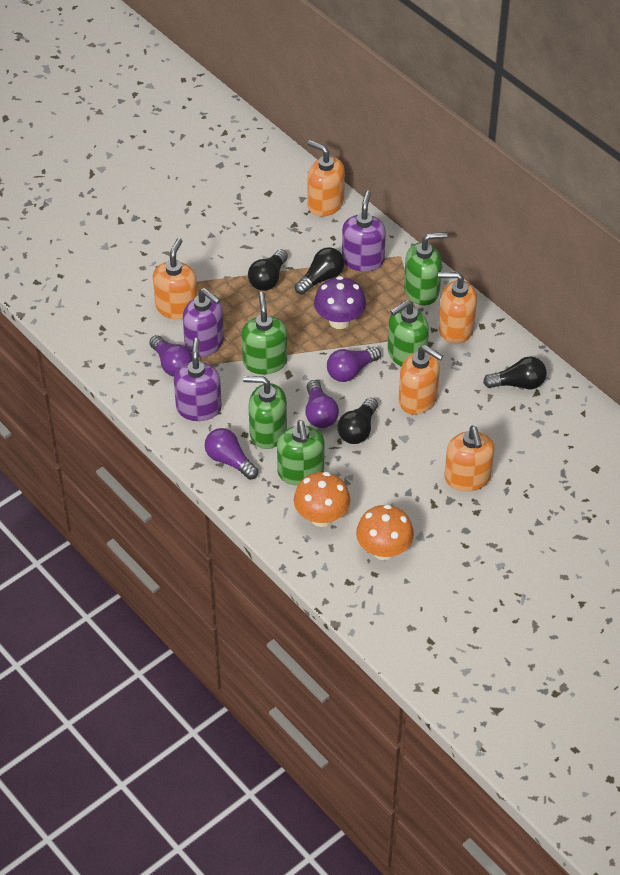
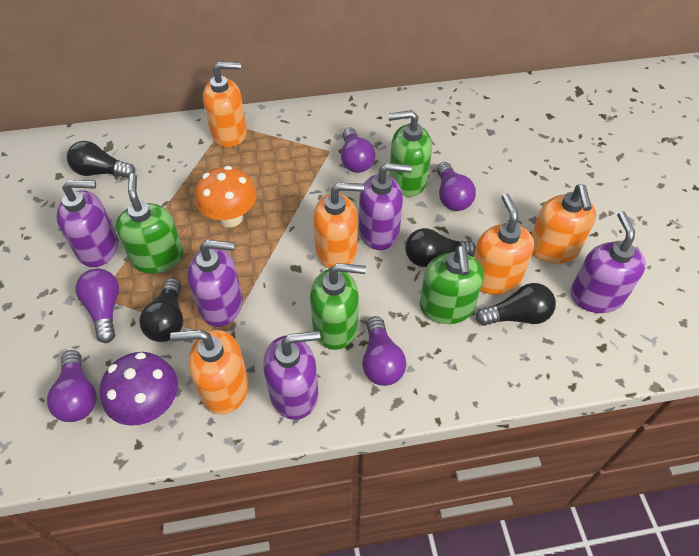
green soap dispenser: [242,292,288,374] [243,376,287,449] [277,420,325,486] [388,300,429,367] [404,232,447,306] = 5 -> [115,173,184,274] [310,263,366,350] [388,110,432,197] [420,245,484,324] = 4
orange mushroom: [294,472,351,527] [356,504,414,560] = 2 -> [195,166,257,227] = 1
purple light bulb: [149,335,192,377] [205,428,258,480] [305,380,339,428] [327,347,381,382] = 4 -> [47,350,96,422] [75,269,119,343] [341,127,375,173] [362,316,406,386] [437,162,476,211] = 5
purple soap dispenser: [174,338,222,421] [183,288,224,357] [342,191,386,272] = 3 -> [56,180,118,267] [187,240,243,327] [263,331,320,420] [359,163,412,250] [570,211,646,313] = 5

